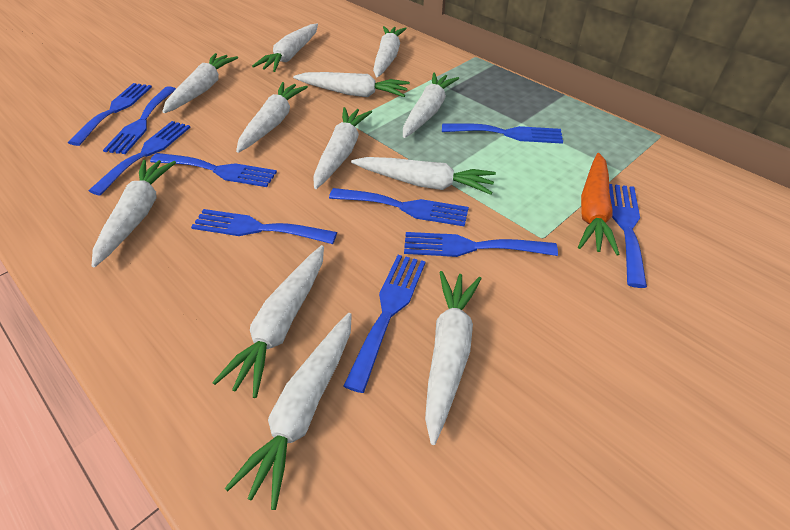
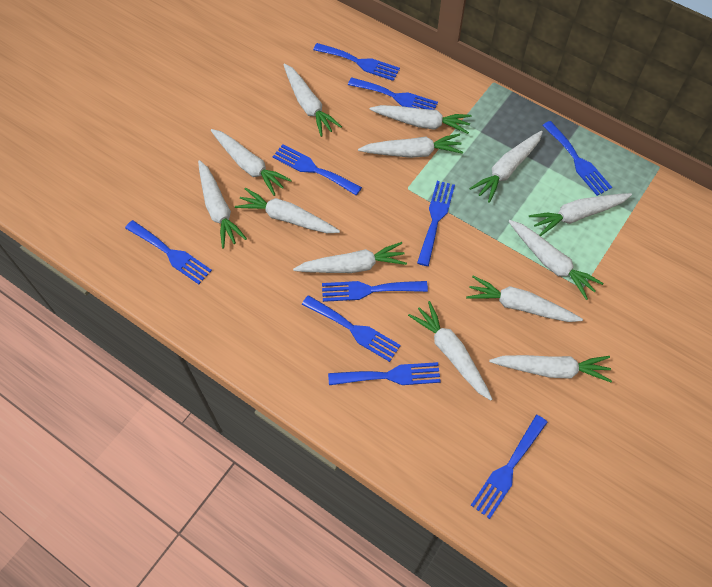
orange carrot: [578,153,620,255] = 1 -> none = 0
white carrot: [92,160,176,267] [162,53,238,113] [212,245,324,398] [225,313,352,510] [236,82,308,153] [252,23,318,72] [293,72,410,97] [313,107,372,189] [351,157,496,195] [373,26,407,78] [403,73,459,138] [425,271,482,445] = 12 -> [198,160,247,248] [211,129,292,196] [235,188,340,233] [283,63,342,137] [293,242,407,273] [358,134,463,158] [370,105,472,134] [408,301,492,400] [466,276,583,322] [469,131,543,203] [489,355,612,383] [508,220,603,300] [529,193,632,236] = 13

